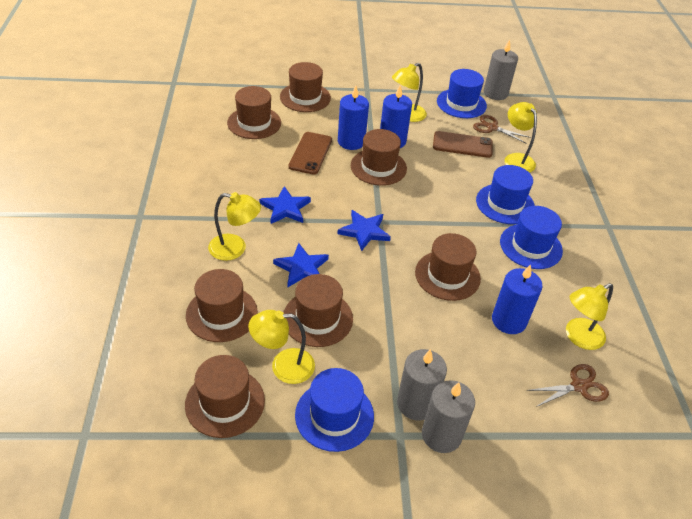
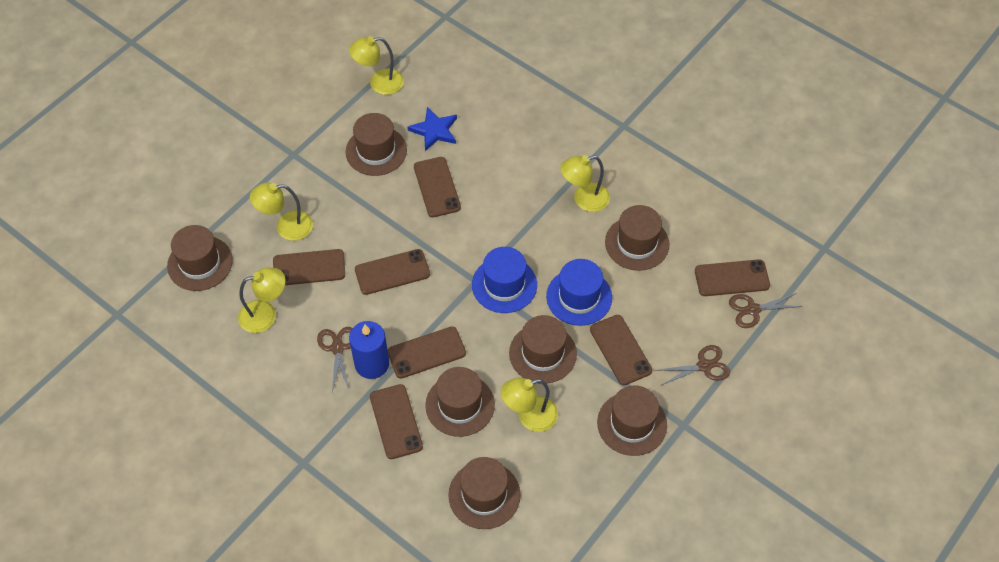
blue candle: [338,86,369,150] [380,85,412,148] [492,264,542,334] = 3 -> [349,321,389,379] = 1
blue hat: [295,368,374,452] [437,69,487,118] [476,165,535,224] [500,206,563,269] = 4 -> [472,247,537,313] [546,259,612,326] = 2
blue star: [259,186,311,224] [273,243,329,287] [337,210,391,251] = 3 -> [407,107,457,151] = 1
brown phone: [288,132,332,174] [433,131,493,158] = 2 -> [273,249,345,285] [355,249,430,295] [370,384,423,459] [388,327,466,378] [414,157,461,217] [590,315,652,385] [695,259,770,296] = 7
brown scissors: [473,115,531,144] [527,364,609,407] = 2 -> [317,327,352,391] [658,345,730,386] [729,293,803,328] = 3
grey candle: [397,349,447,421] [422,380,475,453] [484,39,518,100] = 3 -> none = 0

